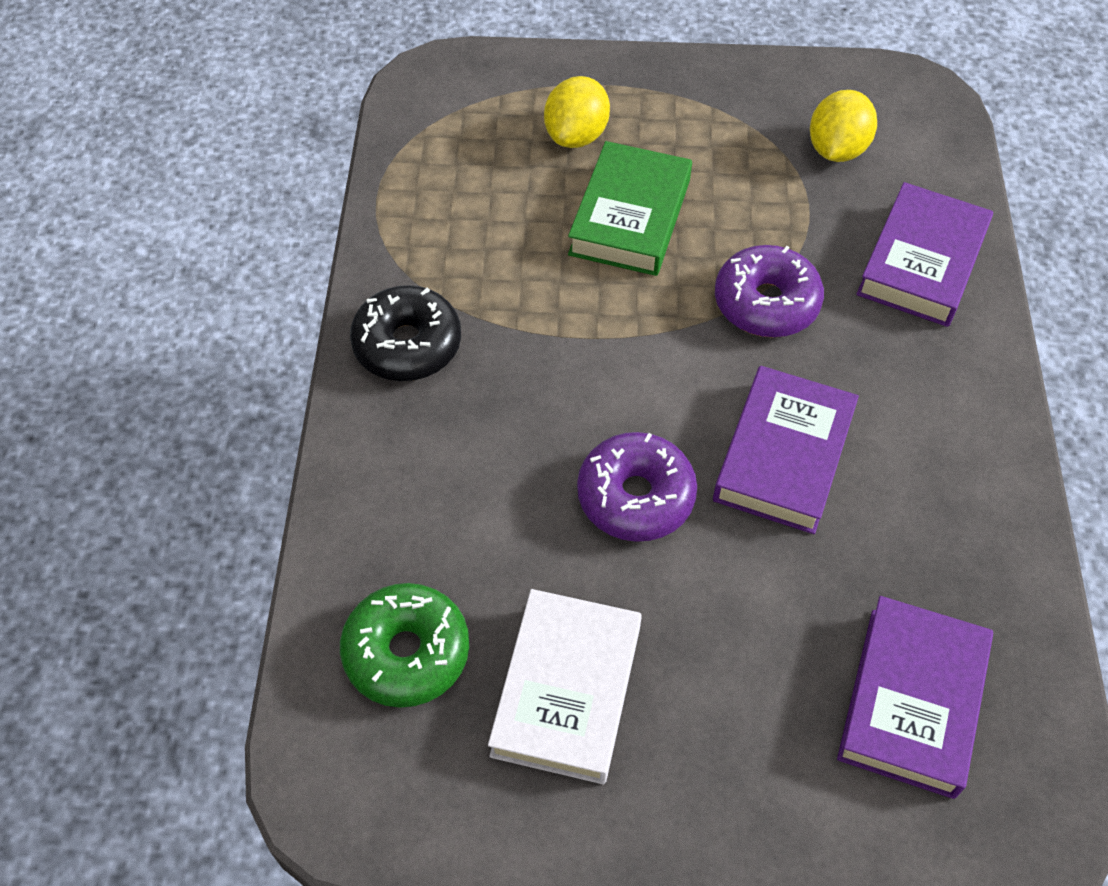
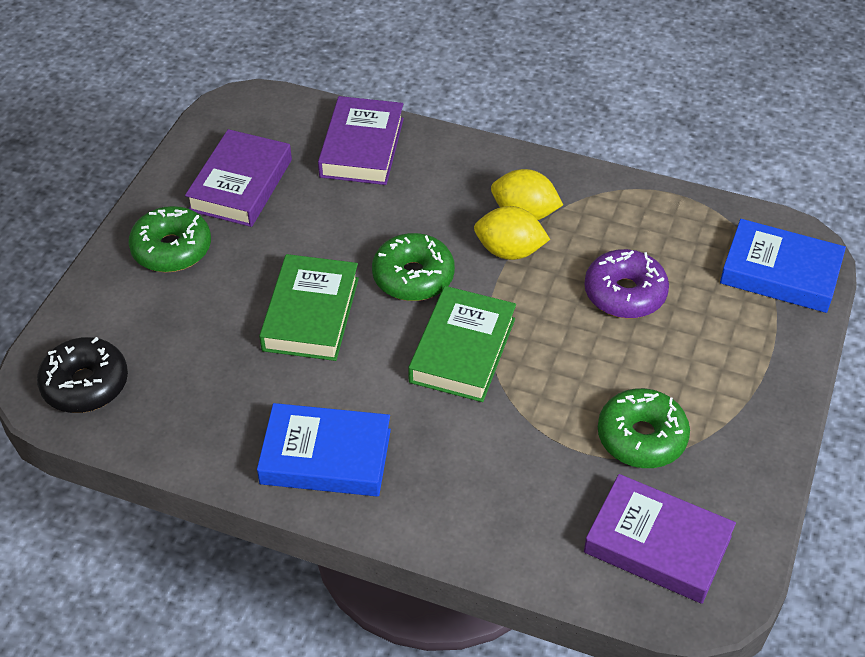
blue book: none = 0 -> [257,403,391,496] [720,219,846,313] = 2
green book: [568,141,692,276] = 1 -> [259,254,359,361] [408,286,516,402] = 2
green donut: [340,583,469,708] = 1 -> [129,206,211,272] [372,233,455,301] [598,388,690,468] = 3
purple donut: [577,432,697,542] [715,245,824,337] = 2 -> [584,249,669,318] = 1
white book: [488,589,642,784] = 1 -> none = 0

